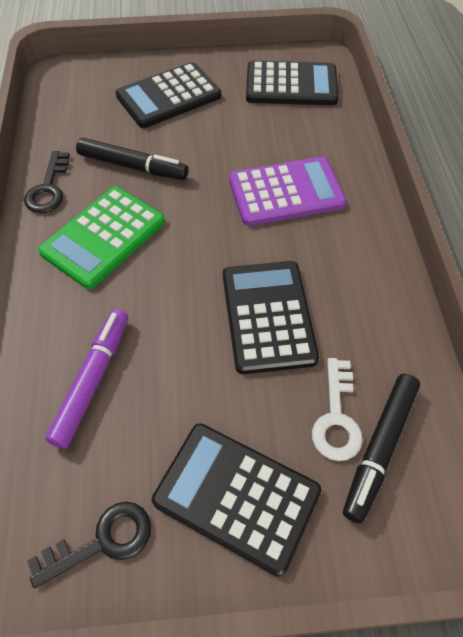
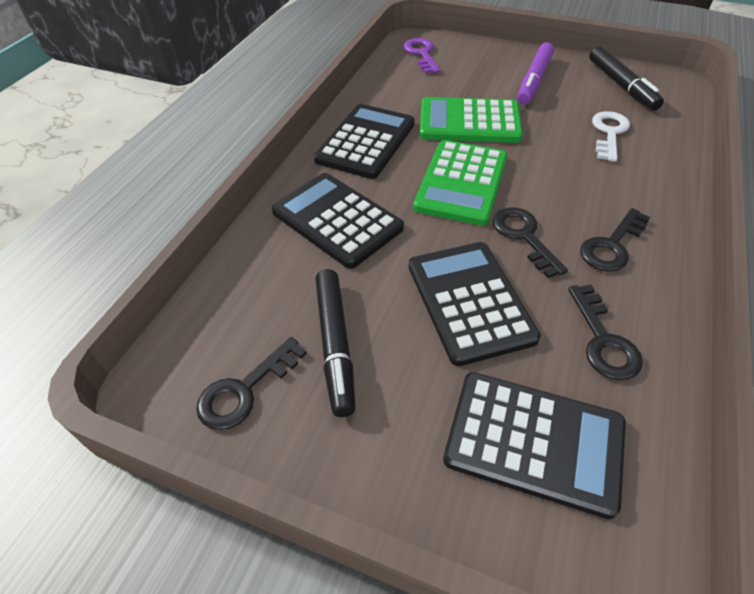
black key: [24,151,70,213] [27,502,151,588] = 2 -> [196,337,307,430] [493,207,568,278] [568,285,643,380] [580,208,651,272] = 4
green calculator: [38,187,165,289] = 1 -> [413,140,507,226] [420,97,523,143] = 2
purple calculator: [229,157,347,226] = 1 -> none = 0
purple key: none = 0 -> [404,38,440,74] = 1

